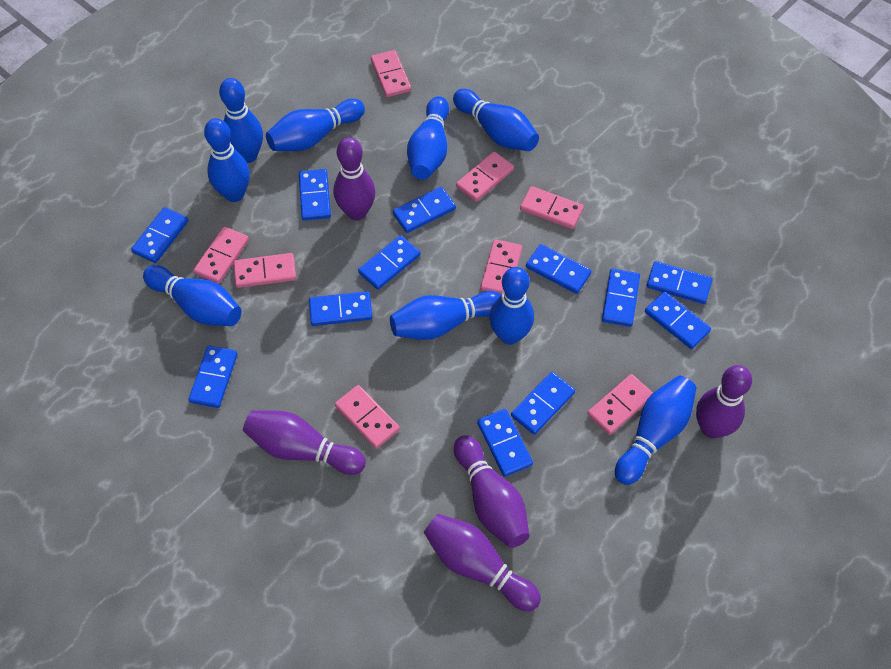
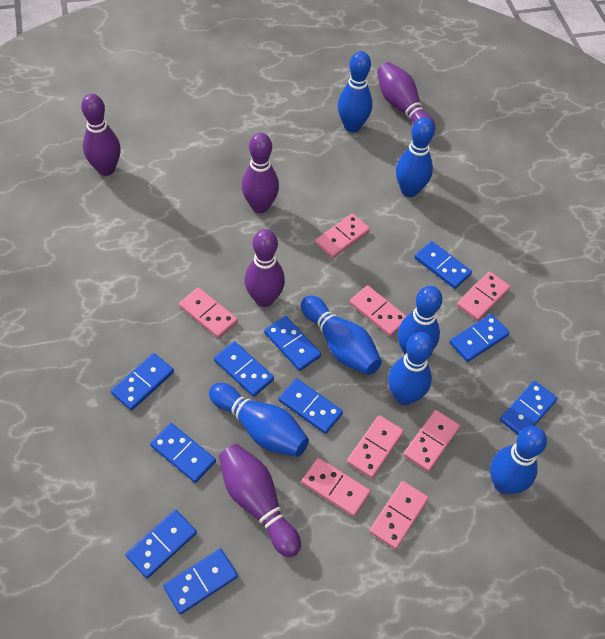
blue bowling pin: [143,265,242,326] [204,118,250,202] [219,78,263,163] [266,99,365,151] [390,291,501,340] [407,96,449,180] [453,89,539,151] [489,267,534,345] [615,376,696,485] = 9 -> [209,383,309,457] [301,295,382,375] [338,51,372,133] [388,332,434,405] [396,117,435,197] [398,286,442,355] [490,426,547,494] = 7
blue domino: [131,207,189,263] [189,345,238,408] [299,169,331,221] [309,291,372,326] [358,235,420,290] [393,187,456,233] [477,409,533,477] [511,372,575,435] [526,244,591,294] [602,269,640,327] [645,292,711,349] [647,261,712,304] = 12 -> [111,353,174,411] [126,510,197,578] [150,423,216,483] [163,549,238,614] [214,341,274,397] [264,316,321,371] [279,378,343,434] [415,241,472,289] [449,314,510,362] [500,381,557,435] = 10

